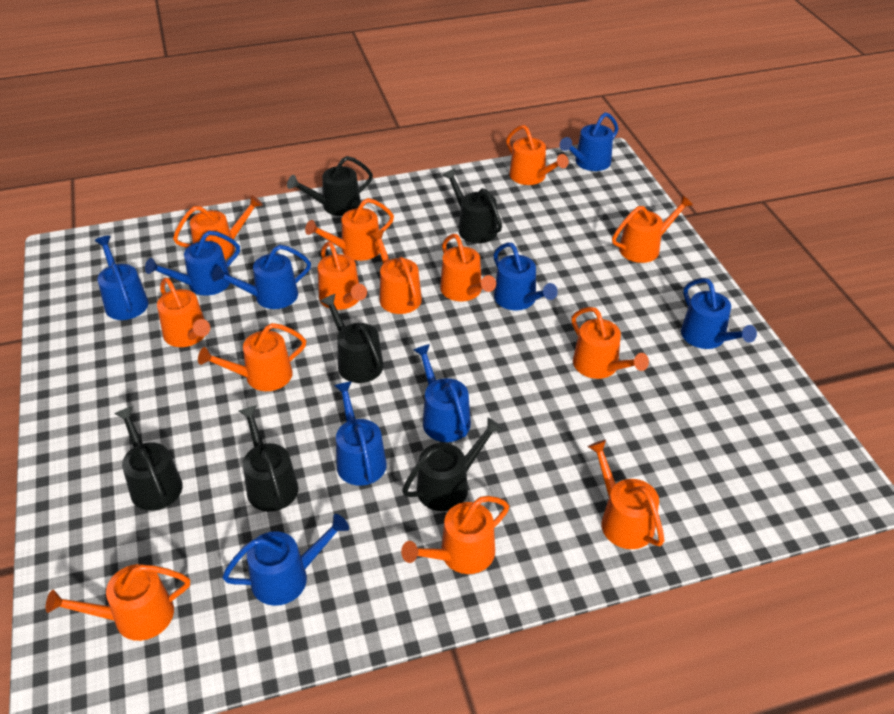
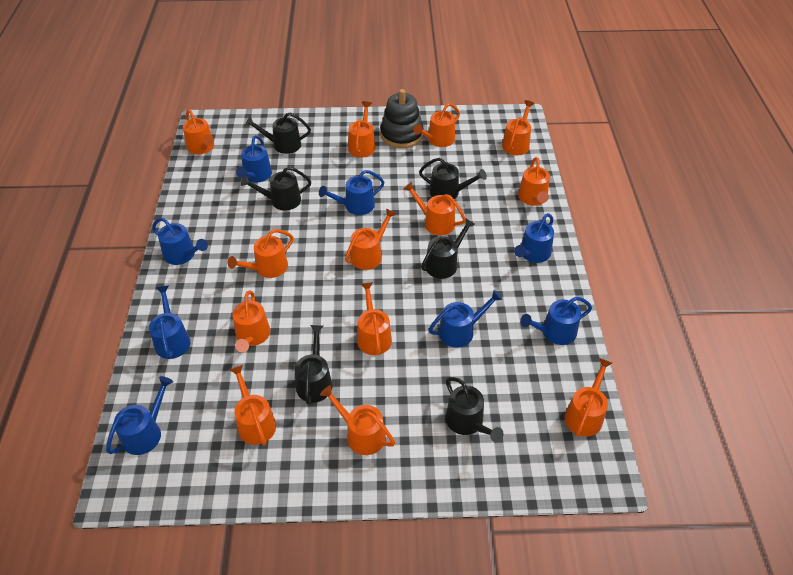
black stacking toy: none = 0 -> [380,89,423,148] = 1
blue watering can: [95,236,149,320] [145,231,240,296] [212,245,311,309] [222,514,349,606] [334,381,387,486] [413,344,471,442] [493,242,558,310] [560,112,619,171] [681,278,757,349] = 9 -> [106,376,173,455] [149,286,191,359] [152,218,208,265] [236,135,272,183] [319,170,384,215] [428,290,503,348] [514,213,554,263] [520,297,592,345] = 8

